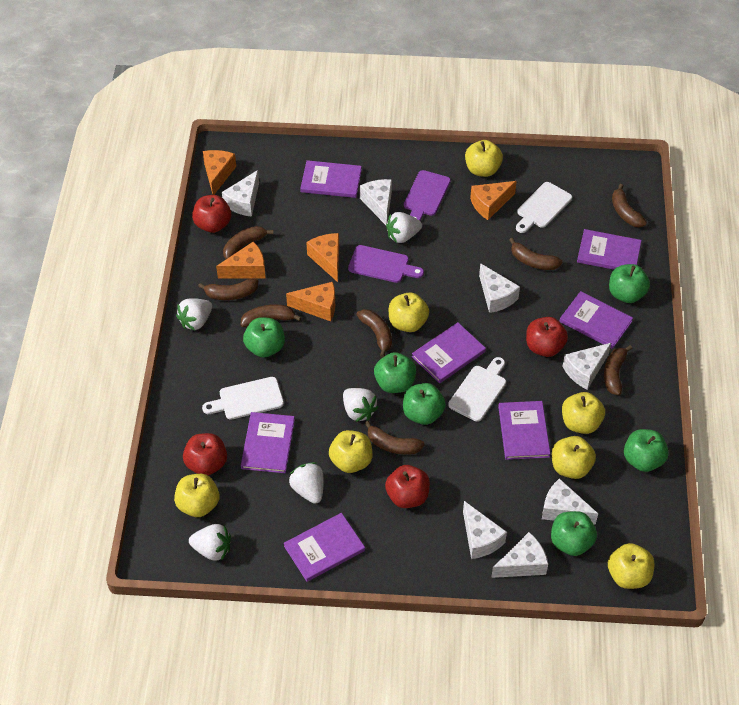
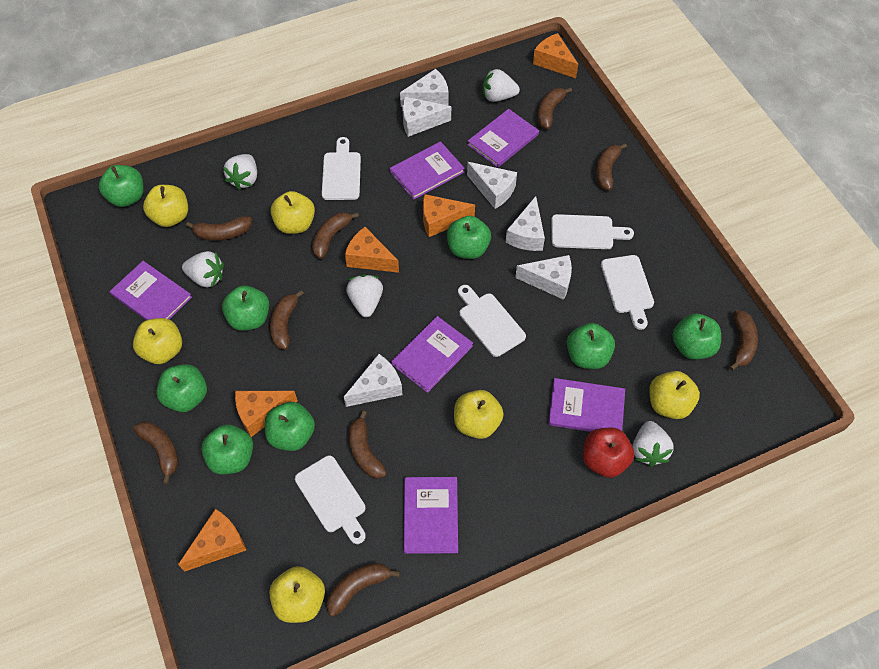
brown banana: [198,279,258,300] [223,226,273,259] [241,304,302,327] [356,309,392,358] [364,421,424,455] [509,238,562,270] [604,345,633,395] [612,184,647,227] = 8 -> [133,422,178,484] [186,216,252,241] [270,290,304,350] [312,212,359,259] [327,563,400,617] [349,410,387,479] [538,87,572,129] [596,143,627,191] [729,310,758,371] = 9
green apple: [243,317,285,358] [374,352,416,393] [403,383,446,425] [551,511,597,556] [609,264,650,303] [624,429,669,472] = 6 -> [99,165,144,207] [156,364,207,412] [201,424,253,474] [222,285,269,331] [265,402,315,451] [447,216,491,259] [567,323,615,369] [673,314,721,360] = 8
purple book: [241,412,295,473] [284,513,365,582] [300,160,362,198] [412,322,486,383] [498,401,550,460] [559,291,633,349] [577,229,642,270] = 7 -> [110,261,192,320] [390,141,465,200] [391,316,473,393] [404,477,458,554] [467,109,539,168] [548,378,625,432] = 6
purple cutting board: [348,245,424,283] [404,170,451,221] = 2 -> none = 0
red apple: [183,433,227,475] [192,195,231,233] [385,465,430,508] [526,317,568,357] = 4 -> [583,428,634,478] = 1
white cheese: [222,170,259,217] [360,179,392,225] [463,501,507,559] [479,263,520,313] [491,532,548,578] [542,478,598,525] [562,343,611,390] = 7 -> [344,354,402,407] [400,69,449,107] [402,97,451,137] [467,162,517,209] [505,196,545,251] [515,255,572,300] = 6
white cutting board: [202,377,284,420] [448,357,506,422] [516,182,572,233] = 3 -> [295,456,366,544] [322,137,361,200] [458,285,526,357] [551,214,634,249] [601,255,654,330] = 5
yellow apple: [174,474,219,517] [329,430,373,473] [389,292,429,332] [465,140,503,177] [552,436,596,479] [562,392,605,434] [608,543,654,589] = 7 -> [133,318,182,364] [143,185,188,227] [269,566,325,623] [270,191,315,234] [454,390,504,439] [649,371,700,419] = 6

